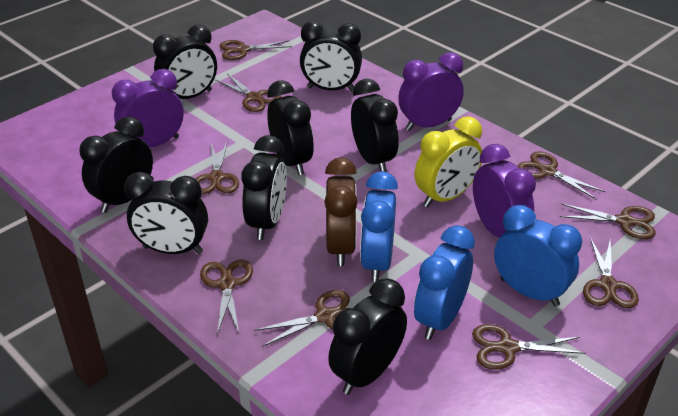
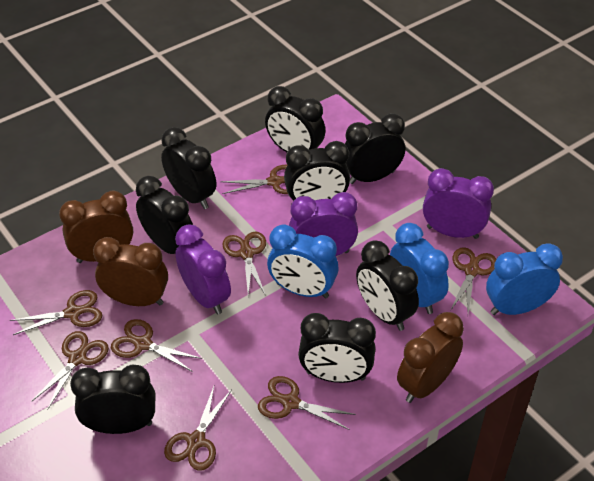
brown clock: [324,157,357,266] = 1 -> [59,191,133,263] [93,237,168,306] [397,312,464,403] = 3
brown scissors: [196,141,239,194] [200,259,253,335] [215,74,281,112] [220,40,292,60] [254,290,350,347] [472,324,586,370] [517,151,606,199] [560,204,656,239] [583,237,639,308] = 9 -> [10,290,102,335] [31,331,109,410] [111,319,202,372] [164,386,232,471] [220,165,288,194] [222,231,266,296] [258,376,356,430] [450,247,496,313] = 8
yellow clock: [415,116,482,207] = 1 -> none = 0

